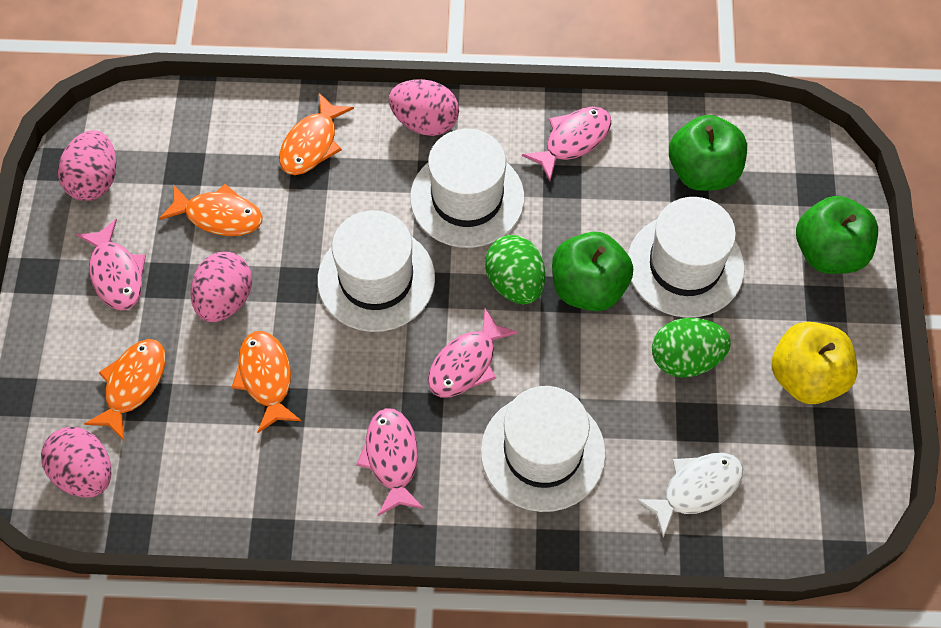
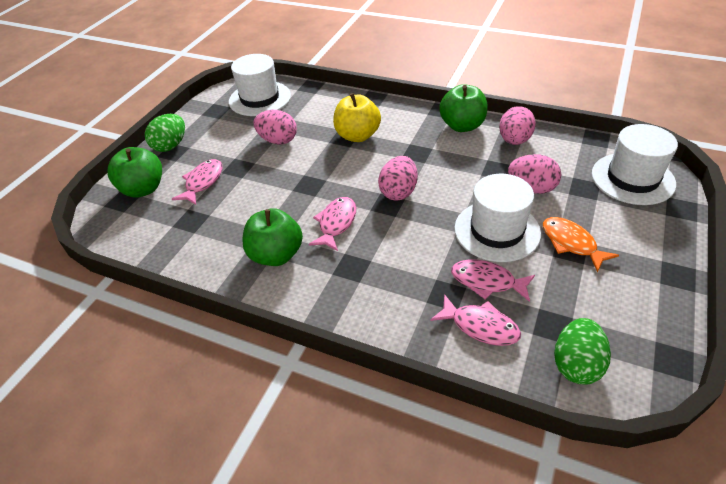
orange fish: [84,339,166,440] [159,184,262,236] [231,331,301,433] [279,93,354,175] = 4 -> [543,217,619,272] = 1
white fish: [636,453,743,537] = 1 -> none = 0
white hat: [318,210,435,332] [410,129,524,248] [481,386,606,512] [628,197,745,318] = 4 -> [229,54,291,116] [454,174,541,262] [592,124,678,205] = 3

